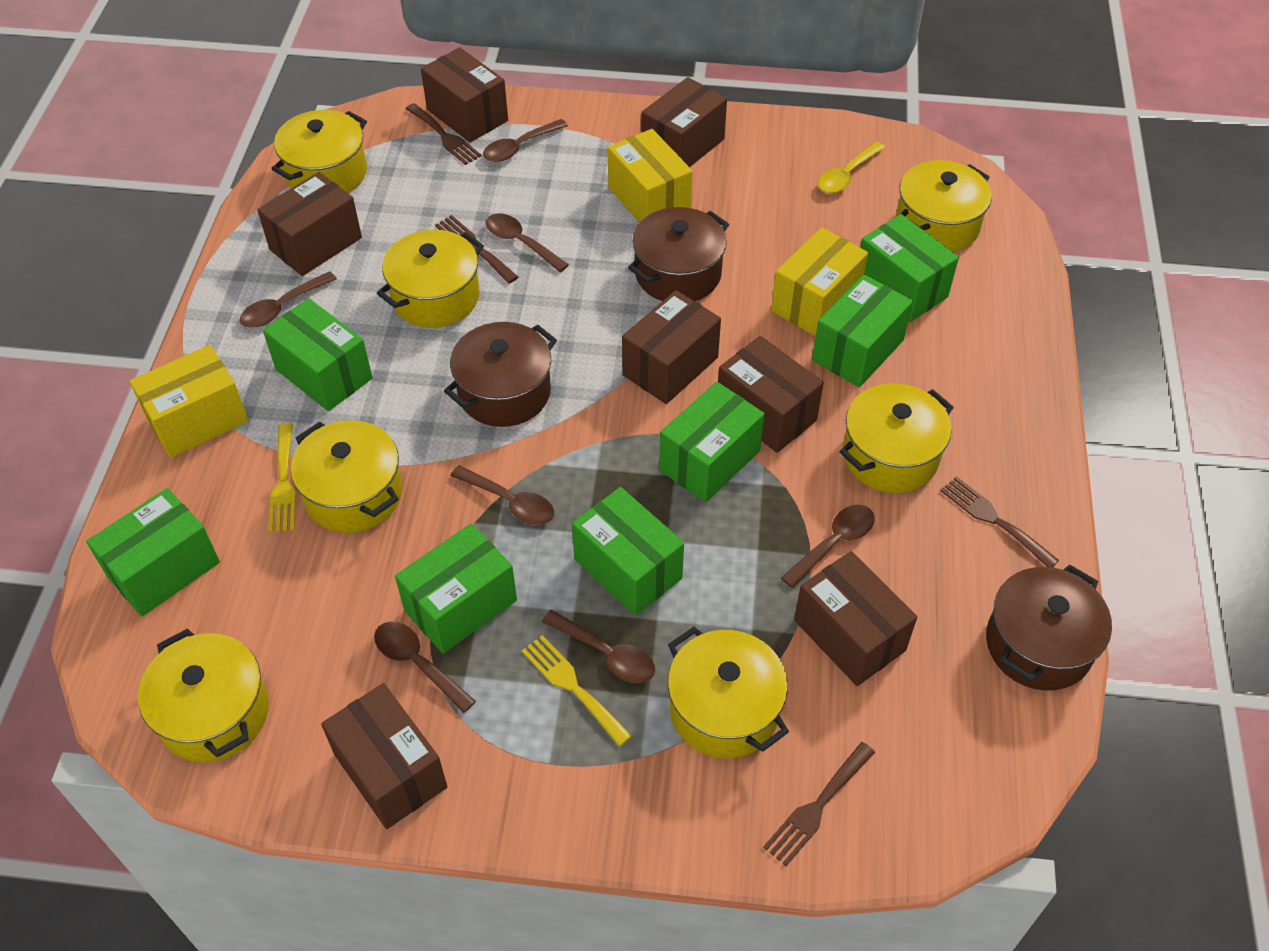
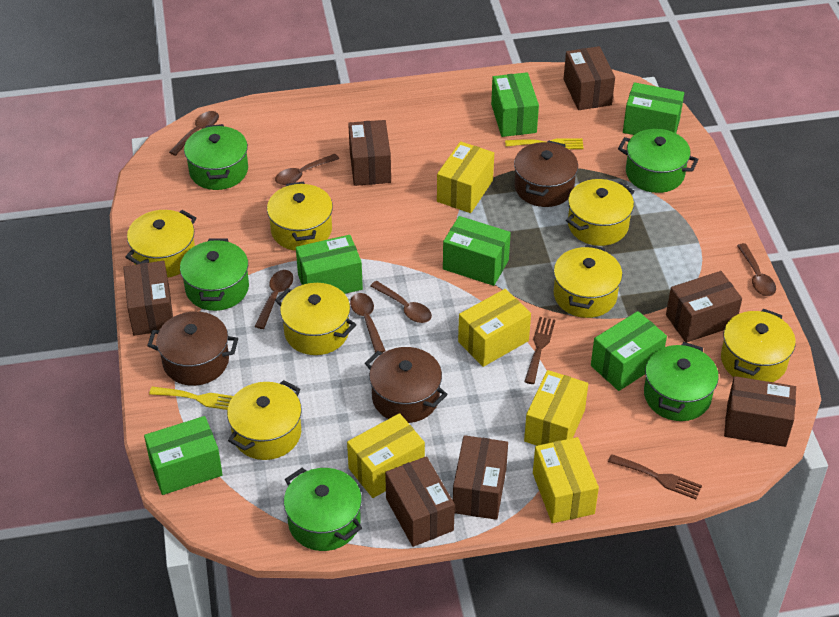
brown fork: [406,103,482,165] [435,215,518,284] [763,742,875,866] [940,476,1059,567] = 4 -> [524,317,555,384] [608,454,702,499] = 2
brown spoon: [240,271,337,328] [374,622,476,713] [450,465,554,525] [483,119,568,162] [486,213,569,272] [542,610,655,683] [781,505,875,588] = 7 -> [169,111,219,156] [254,270,293,329] [275,154,339,185] [350,293,385,353] [370,281,432,323] [737,243,776,296] = 6
green box: [86,488,220,616] [263,298,373,411] [395,524,517,654] [572,487,684,616] [659,382,765,503] [812,274,913,387] [860,214,959,322] = 7 -> [144,416,223,495] [296,235,363,294] [443,216,511,286] [491,72,539,137] [591,311,667,391] [623,82,684,135] = 6
green pot: none = 0 -> [180,238,249,311] [184,124,248,190] [284,468,362,551] [618,129,699,193] [644,342,719,421] = 5
yellow box: [130,345,249,458] [608,129,693,223] [771,227,868,336] = 3 -> [347,413,425,498] [437,141,494,213] [458,289,531,367] [524,370,588,446] [533,437,599,523] = 5
yellow spoon: [818,142,885,193] = 1 -> none = 0

